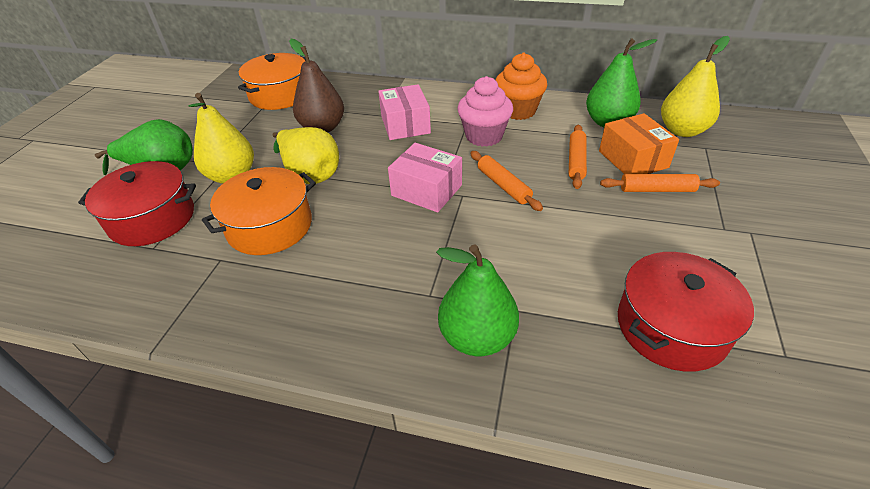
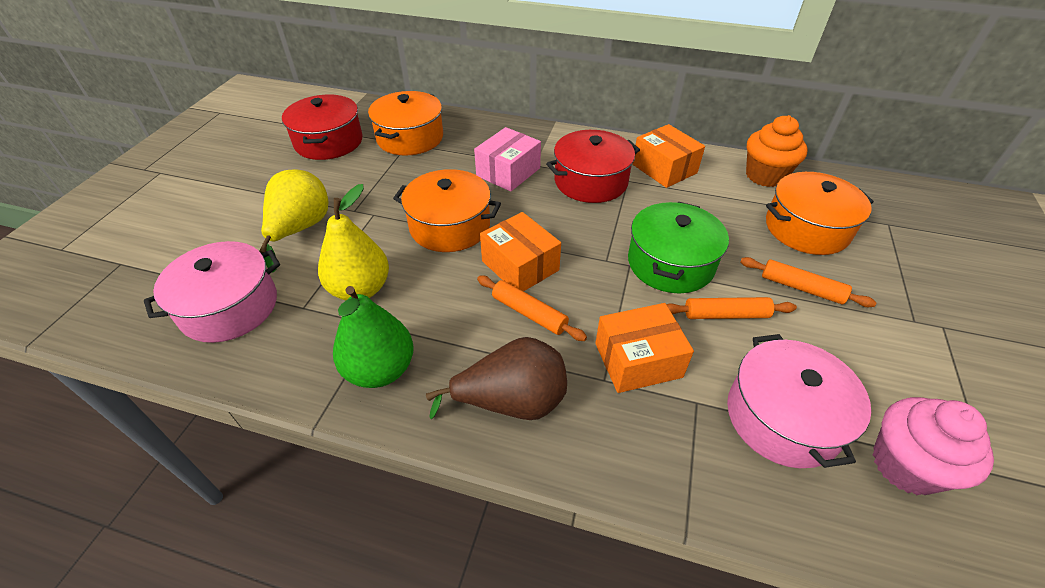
green pear: [95,119,193,175] [436,245,519,356] [586,38,657,127] = 3 -> [333,286,414,388] = 1
green pot: none = 0 -> [628,202,729,293] = 1
orange box: [599,113,679,174] = 1 -> [480,212,561,291] [595,303,694,393] [632,124,705,188] = 3
orange pot: [202,167,316,255] [238,53,306,110] = 2 -> [368,91,443,156] [393,169,501,252] [766,172,874,255] = 3
pink box: [378,84,431,140] [388,143,462,212] = 2 -> [474,127,541,192] = 1
pink pot: none = 0 -> [144,241,280,343] [727,334,871,468] = 2
yellow pear: [188,93,254,184] [273,127,339,184] [661,36,730,137] = 3 -> [260,169,328,273] [318,184,389,300] = 2

